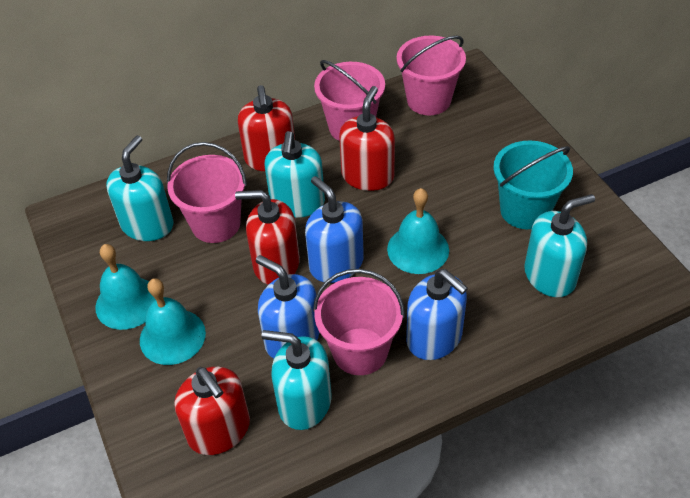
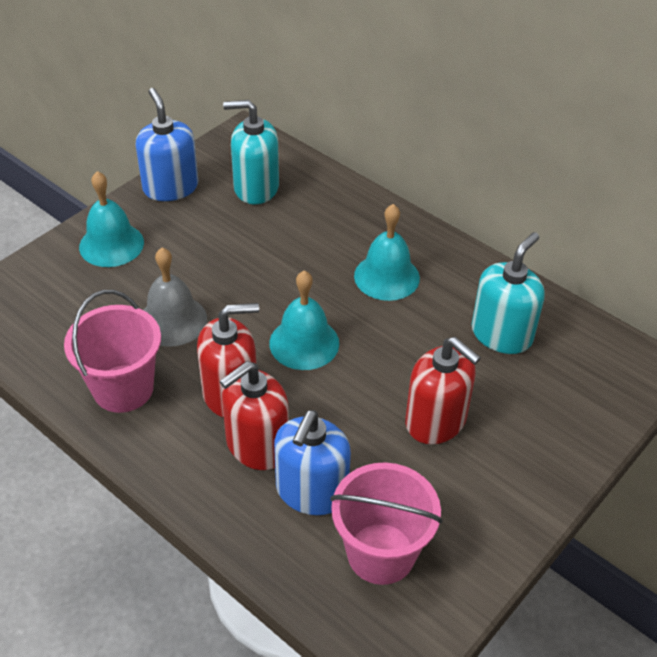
blue soap dispenser: [256,255,320,358] [305,176,364,283] [406,269,468,360] = 3 -> [136,88,198,201] [274,410,351,515] = 2
grey bell: none = 0 -> [144,248,207,347] = 1
pink bucket: [167,142,247,243] [313,269,405,375] [314,60,385,141] [396,36,466,115] = 4 -> [64,290,161,413] [330,462,443,585] = 2
red soap dispenser: [175,367,250,455] [235,190,300,285] [238,85,295,171] [339,86,395,191] = 4 -> [197,303,259,418] [220,361,289,470] [405,337,481,445] = 3
turquoise bucket: [493,141,573,229] = 1 -> none = 0
turquoise soap dispenser: [106,135,173,241] [262,330,331,430] [265,131,325,218] [524,194,595,297] = 4 -> [223,100,279,204] [471,232,545,354] = 2

